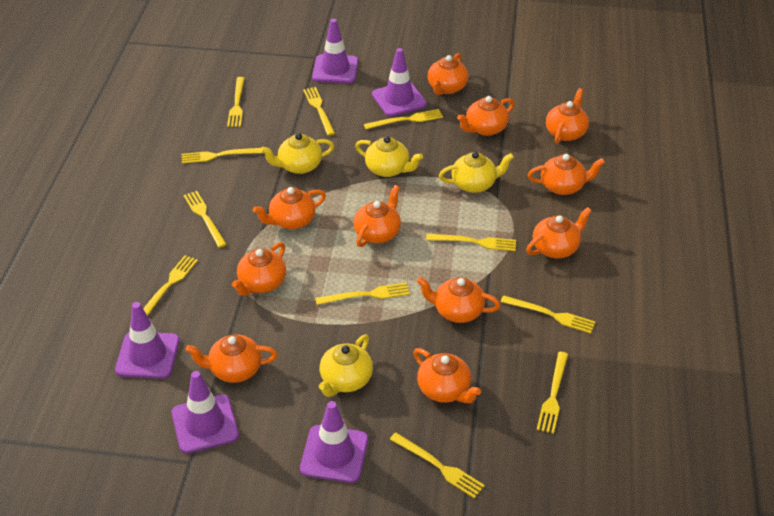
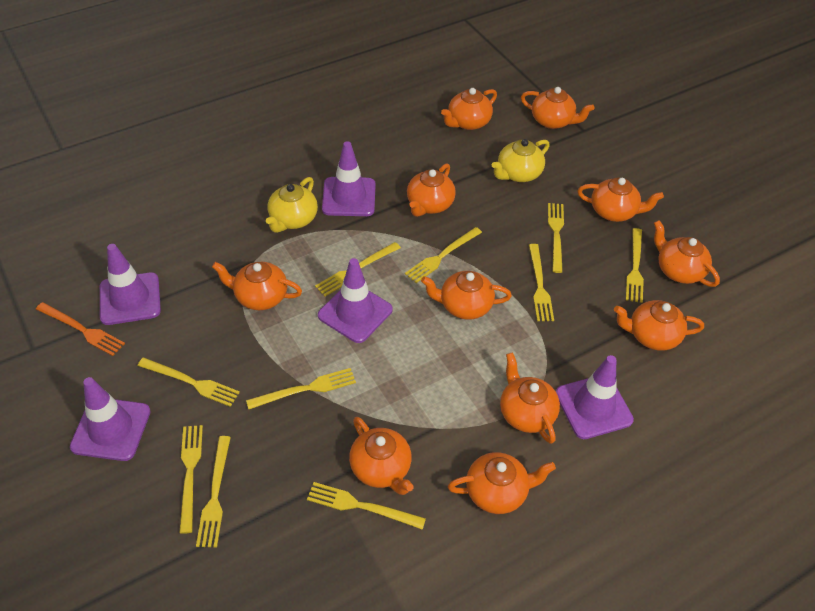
orange fork: none = 0 -> [36,302,125,356] = 1
yellow fork: [143,255,198,316] [182,148,262,164] [184,191,227,248] [227,77,245,127] [303,87,335,136] [315,283,410,305] [364,109,443,129] [389,432,485,498] [426,234,516,251] [501,295,595,334] [537,352,568,434] = 11 -> [138,357,240,407] [179,425,203,534] [196,436,231,547] [246,368,356,409] [307,482,426,530] [315,242,401,297] [405,227,482,283] [529,244,554,321] [548,203,564,273] [626,228,644,303] = 10
yellow teapot: [260,133,334,174] [319,335,373,397] [355,136,423,177] [439,152,514,193] = 4 -> [266,177,318,233] [492,139,550,182] = 2

